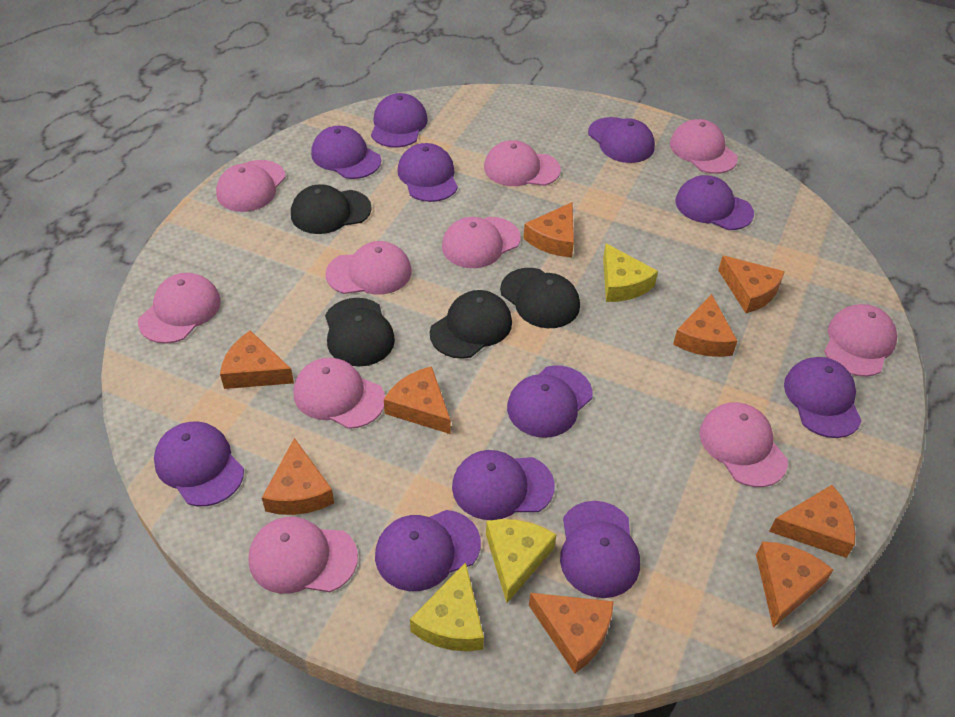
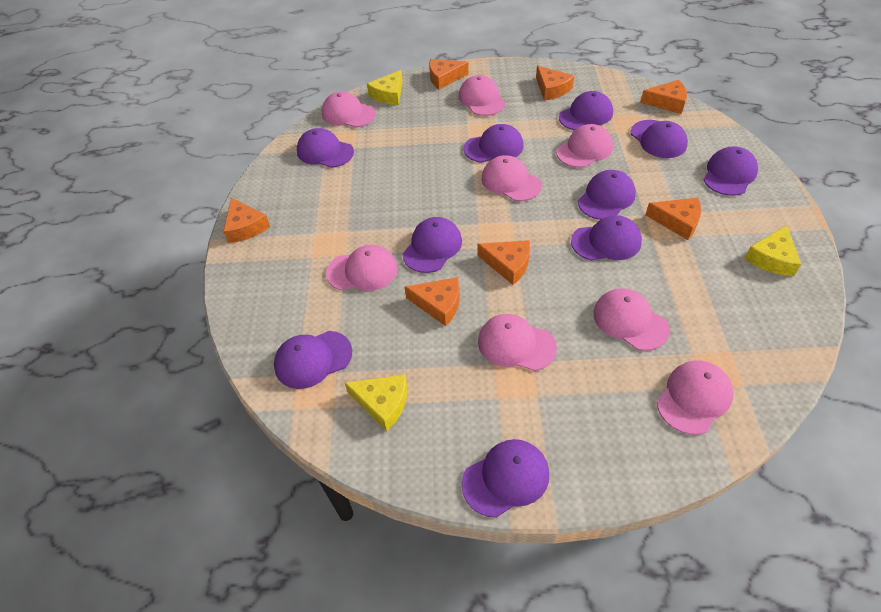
black cap: [291,184,372,234] [325,298,395,367] [430,290,512,359] [500,268,580,328] = 4 -> none = 0
orange cheese: [220,330,294,389] [262,438,334,515] [384,366,451,434] [523,202,574,257] [529,593,614,673] [673,294,737,357] [718,255,785,313] [756,542,833,628] [769,485,855,558] = 9 -> [223,197,270,243] [405,277,460,326] [429,59,469,90] [478,240,530,285] [536,66,574,101] [640,80,687,114] [645,198,701,240] = 7
pink cap: [138,273,221,344] [216,160,286,212] [248,517,358,594] [294,358,385,429] [325,241,411,295] [442,217,521,268] [484,140,561,186] [670,119,738,174] [700,403,788,487] [824,304,897,377] = 10 -> [321,92,376,127] [326,245,398,291] [459,75,505,116] [478,314,557,371] [481,155,542,201] [556,124,613,168] [593,288,670,351] [657,360,734,435] = 8
purple cap: [154,421,244,506] [311,126,381,179] [371,93,428,148] [375,510,481,591] [397,143,458,202] [452,450,555,520] [507,365,593,438] [560,501,640,598] [588,117,655,163] [675,175,754,230] [784,357,862,438] = 11 -> [274,331,352,389] [297,128,354,168] [403,217,462,273] [461,439,549,518] [464,124,524,163] [559,91,613,131] [571,215,642,261] [578,170,636,220] [631,120,688,158] [703,146,758,196] = 10

